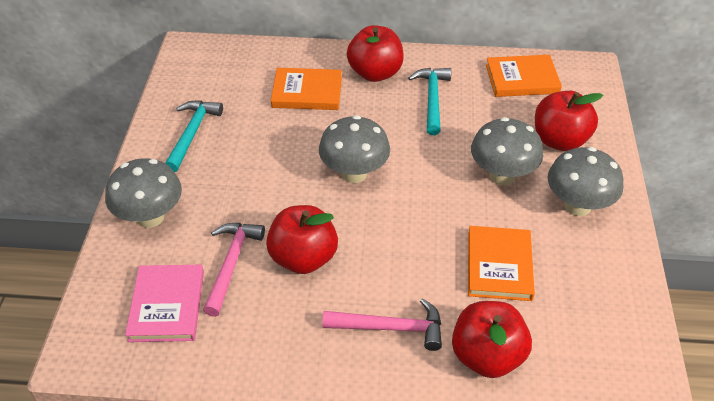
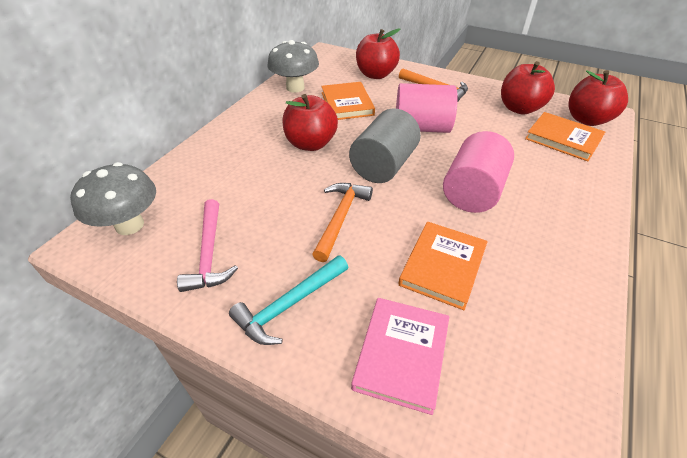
grey cylinder: none = 0 -> [349,108,421,183] = 1
grey mushroom: [105,158,182,228] [319,115,390,183] [471,117,543,185] [548,147,623,216] = 4 -> [70,162,156,235] [268,40,319,93] = 2
orange hammer: none = 0 -> [312,183,373,262] [399,68,468,101] = 2
pink cylinder: none = 0 -> [396,83,458,133] [443,131,514,213] = 2
pink hammer: [203,223,265,317] [322,298,442,351] = 2 -> [177,199,238,292] = 1
turquoise hammer: [165,100,223,172] [408,68,451,135] = 2 -> [229,255,348,345] = 1

